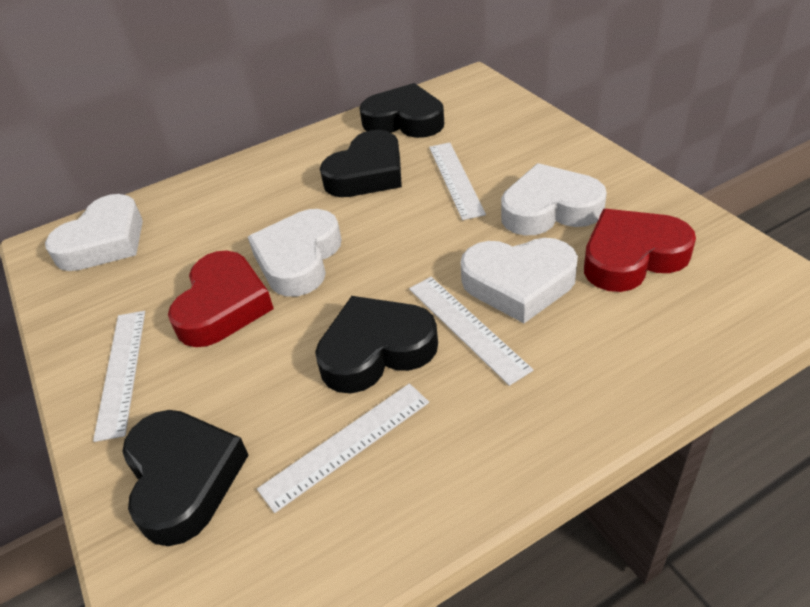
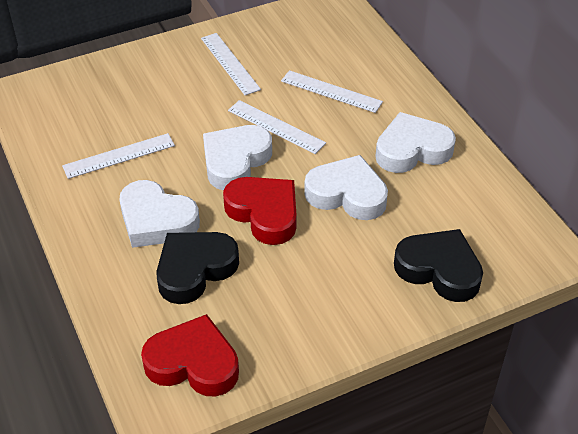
black heart: [122,410,248,546] [315,296,438,393] [320,130,402,197] [359,83,444,138] = 4 -> [156,232,239,304] [394,229,483,302] = 2

